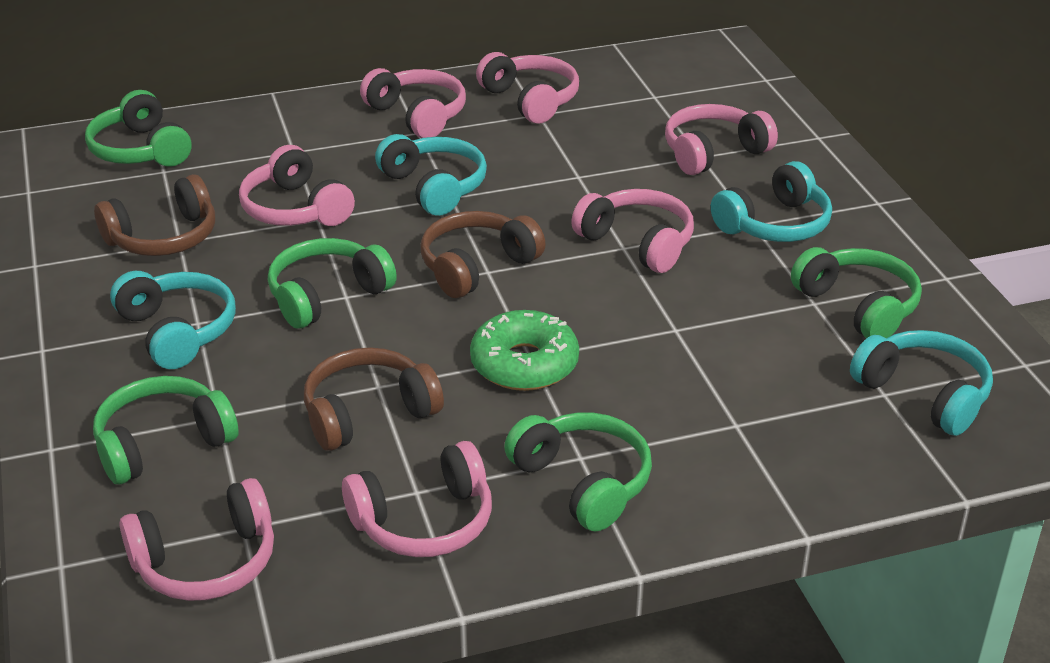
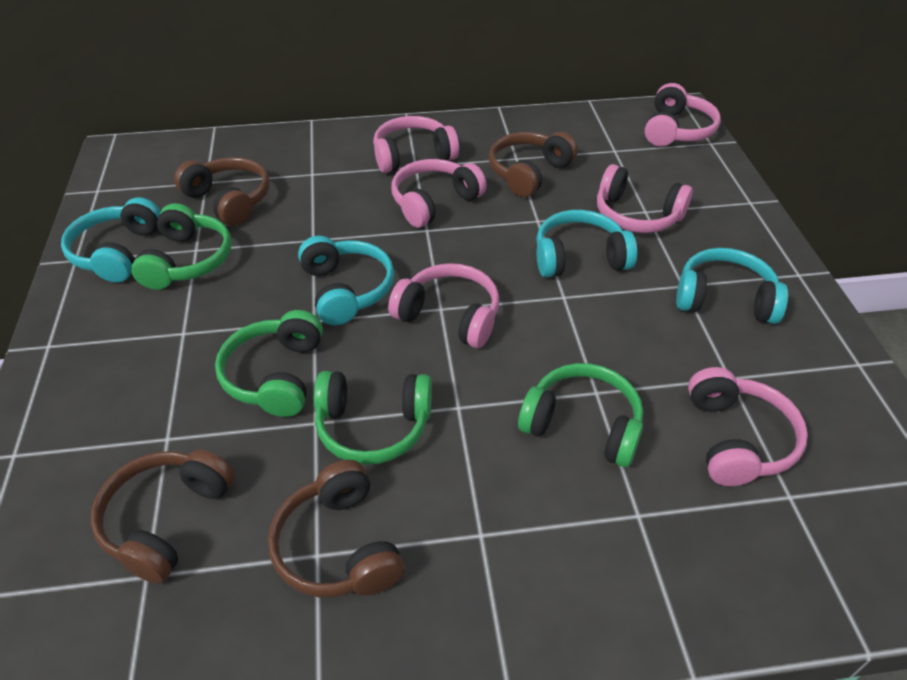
brown headphones: [94,174,215,256] [304,347,444,451] [421,211,546,298] = 3 -> [91,449,235,583] [174,157,269,226] [268,460,405,597] [489,132,578,197] = 4
green donut: [470,310,579,391] = 1 -> none = 0
green headphones: [85,90,191,167] [93,376,239,484] [268,238,397,329] [504,412,652,531] [791,247,922,339] = 5 -> [131,203,232,290] [215,310,323,417] [314,371,432,465] [518,363,643,467] = 4
pink headphones: [119,478,274,601] [239,145,355,226] [342,441,492,557] [360,68,466,138] [476,52,579,124] [571,189,694,273] [665,104,778,175] = 7 -> [373,116,459,173] [388,263,499,348] [391,159,487,228] [597,164,693,233] [644,83,721,147] [688,367,808,486] = 6

